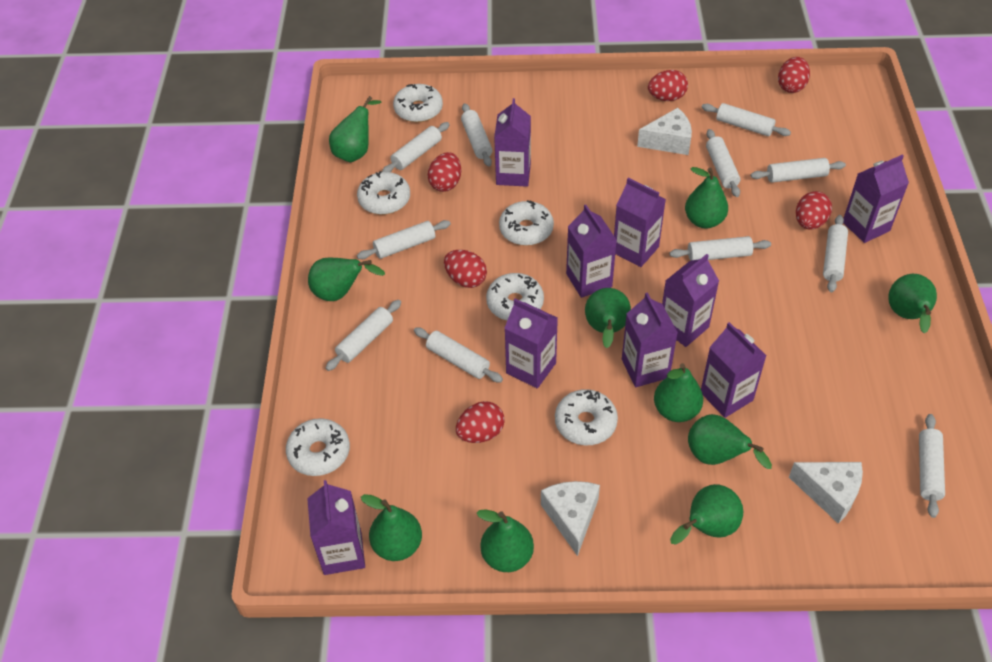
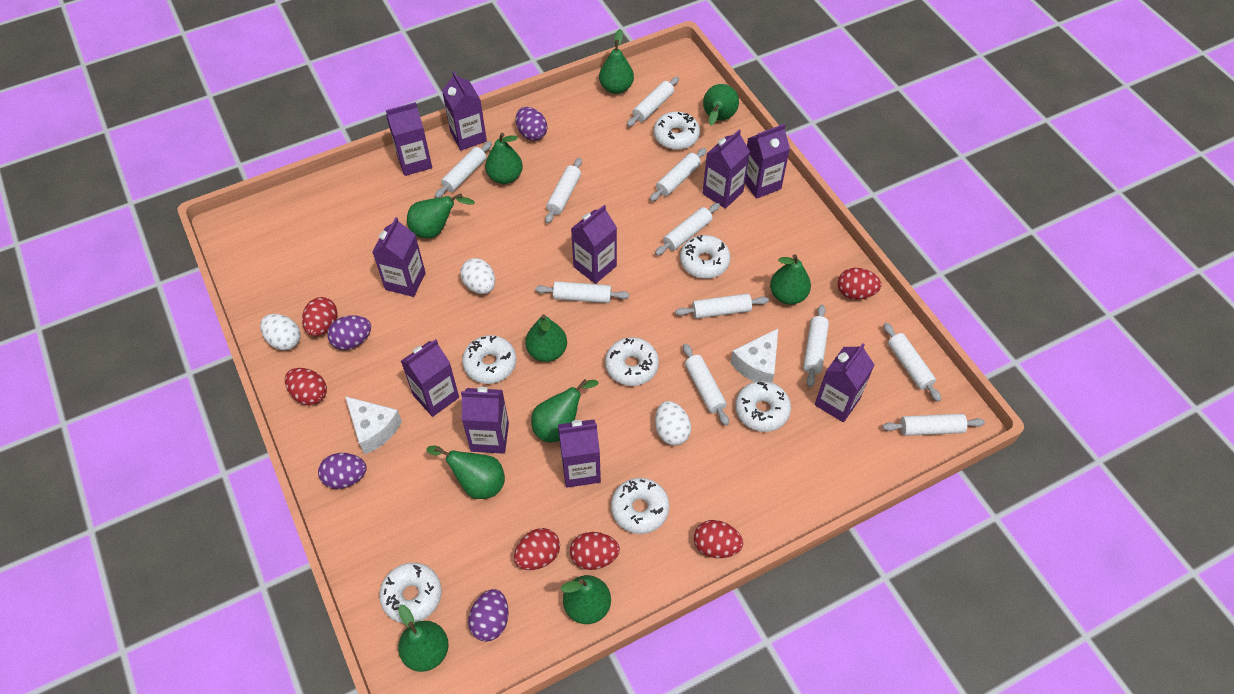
purple carton: [307,480,365,575] [494,98,531,187] [505,299,558,388] [566,205,617,298] [614,178,666,267] [622,292,678,387] [662,254,719,347] [701,322,766,418] [843,155,909,243] = 9 -> [372,217,426,297] [386,102,432,176] [401,339,459,417] [442,71,487,151] [461,387,509,454] [558,419,601,488] [571,205,617,284] [703,129,750,209] [745,124,790,199] [815,343,875,422] = 10
purple egg: none = 0 -> [318,453,367,489] [327,315,371,350] [468,589,508,642] [516,107,547,141] = 4
white cheese: [541,481,600,556] [637,108,692,155] [789,462,863,523] = 3 -> [345,396,402,455] [730,329,778,382] = 2
white donut: [286,418,350,476] [357,171,410,215] [393,84,443,122] [486,273,544,320] [499,200,554,246] [555,389,618,445] = 6 -> [379,563,442,623] [462,335,516,384] [605,337,659,386] [611,478,669,534] [654,112,700,150] [680,235,731,279] [735,381,791,432] = 7
white egg: none = 0 -> [260,314,301,350] [460,258,495,294] [655,401,691,445] = 3

